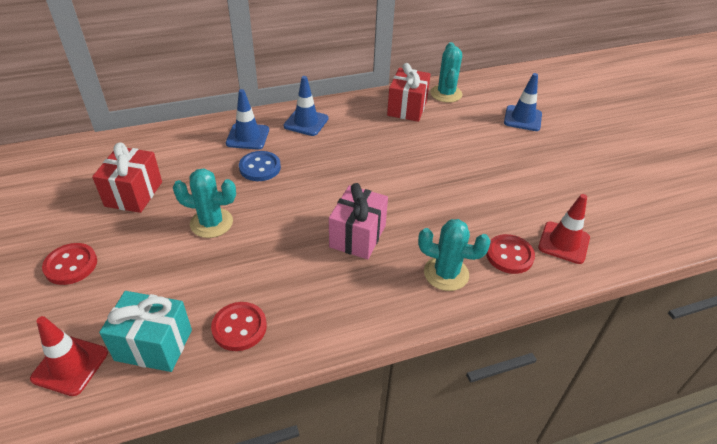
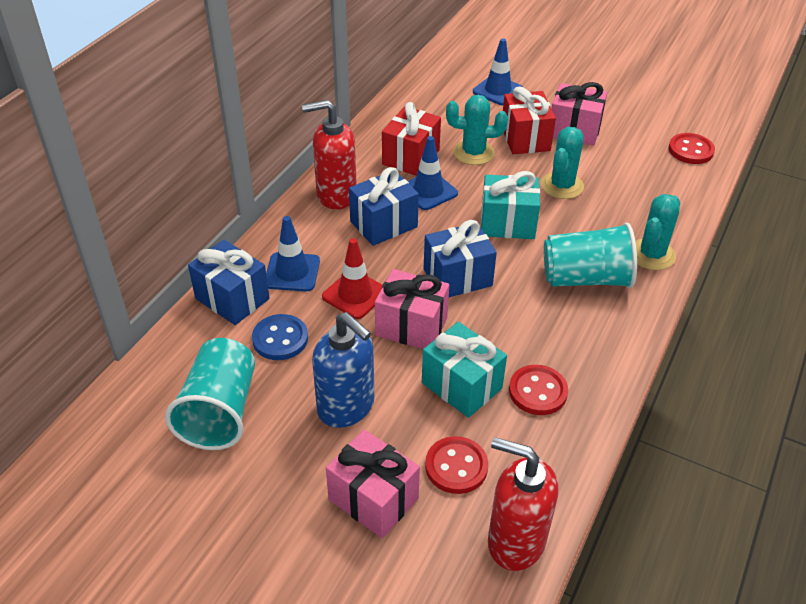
blue gift: none = 0 -> [188,240,269,325] [349,167,419,246] [424,220,497,297] = 3
blue soap dispenser: none = 0 -> [312,312,374,428] = 1
pink gift: [329,183,388,259] = 1 -> [326,429,420,538] [375,269,449,349] [552,82,607,146] = 3
red soap dispenser: none = 0 -> [302,100,357,210] [488,437,558,571] = 2
red traffic cone: [30,316,108,396] [538,194,590,264] = 2 -> [322,238,382,319] = 1
turquoise cup: none = 0 -> [165,338,255,450] [544,223,637,288] = 2
turquoise gift: [99,291,192,372] = 1 -> [422,322,507,418] [481,171,540,239] = 2

